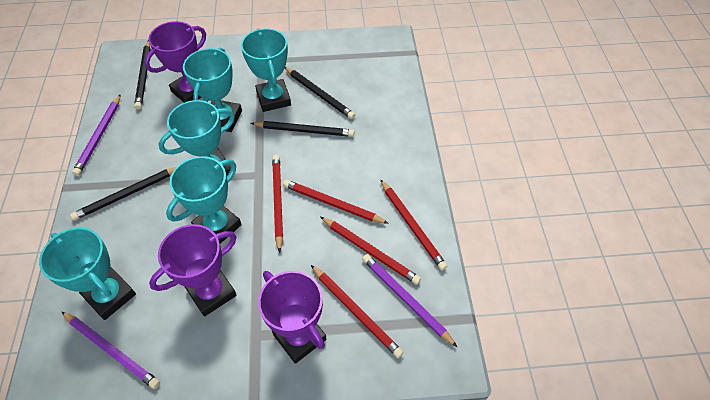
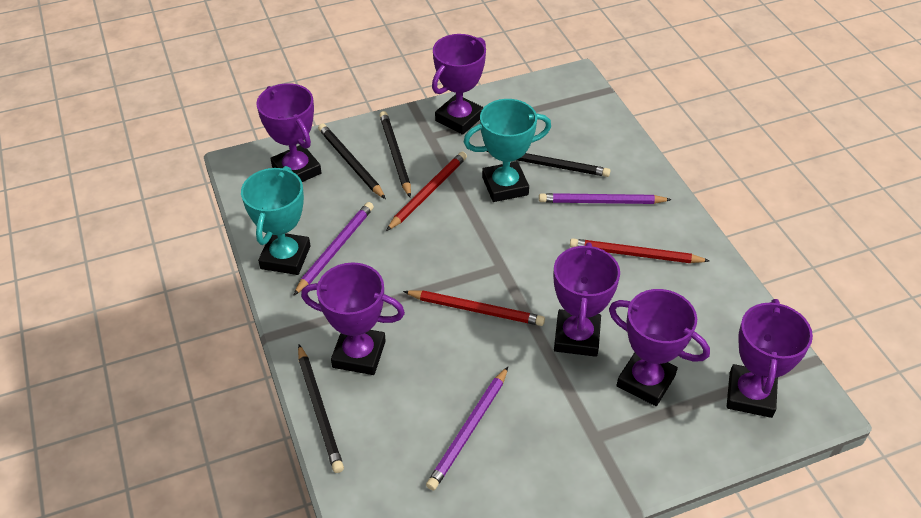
purple trophy: [144,21,206,103] [149,224,236,317] [258,271,326,364] = 3 -> [256,83,322,182] [301,262,405,375] [432,34,486,135] [554,242,620,357] [609,289,710,406] [727,299,813,418] = 6
red pencil: [272,155,283,253] [283,180,389,224] [311,265,404,358] [321,217,421,285] [380,179,447,270] = 5 -> [386,152,467,231] [403,291,545,326] [570,238,709,263] = 3
turquoise trophy: [39,227,136,320] [159,100,235,176] [166,156,242,244] [183,48,242,132] [241,28,291,112] = 5 -> [241,166,311,275] [464,99,551,202] = 2

